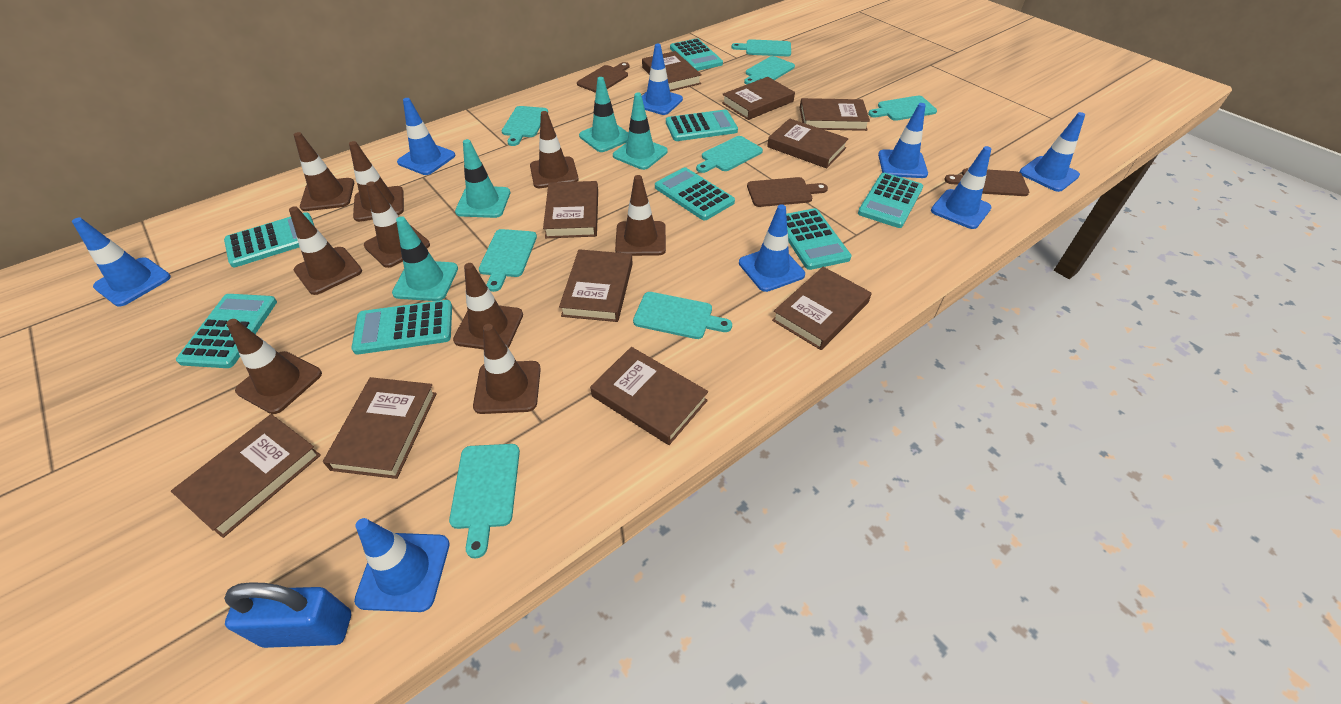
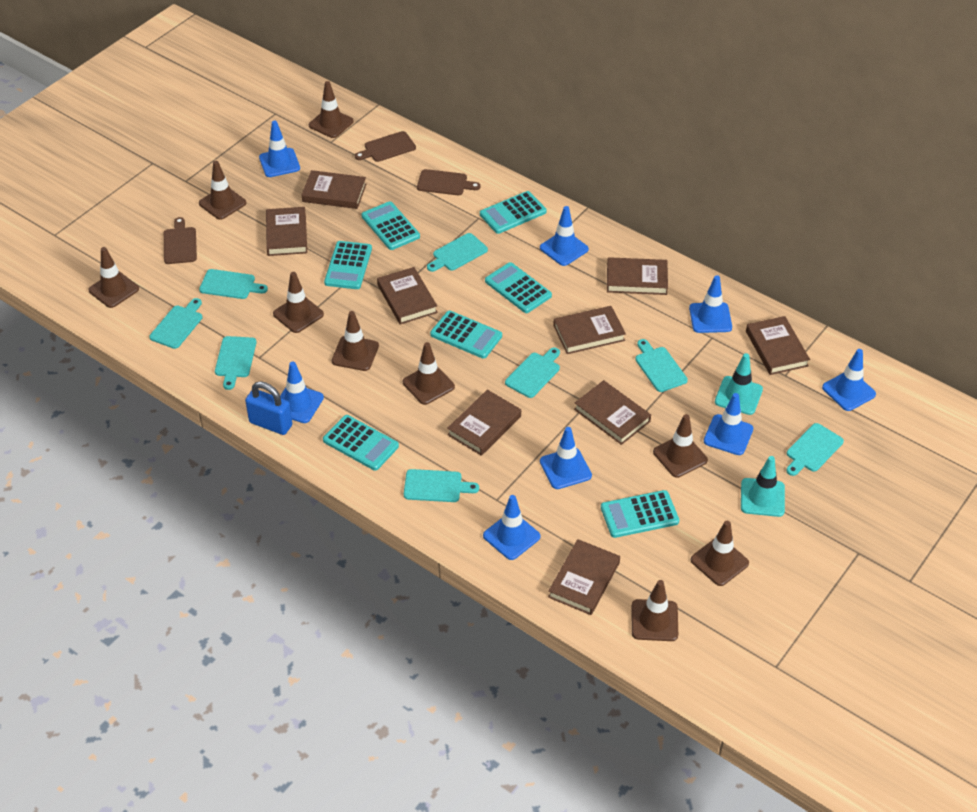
brown book: [171,414,321,538] [323,377,437,479] [543,181,598,238] [559,249,633,322] [590,347,708,445] [642,51,702,91] [722,77,795,120] [767,118,849,168] [772,267,872,350] [800,98,870,131] = 10 -> [266,207,307,256] [302,170,366,209] [377,267,438,325] [447,390,521,456] [548,539,620,615] [553,306,626,354] [574,380,651,445] [607,257,668,295] [746,316,810,375] = 9
turquoise calculator: [176,294,277,368] [224,212,315,267] [351,300,452,355] [655,167,735,220] [666,110,738,141] [670,38,723,71] [786,208,852,270] [858,173,923,228] = 8 -> [323,415,399,471] [324,241,372,289] [361,201,420,250] [430,311,502,359] [480,191,546,234] [485,262,552,313] [601,490,679,538] = 7
turquoise traffic cone: [392,216,458,301] [455,139,510,218] [579,77,629,152] [613,93,668,170] = 4 -> [715,353,763,415] [741,456,785,517] = 2

